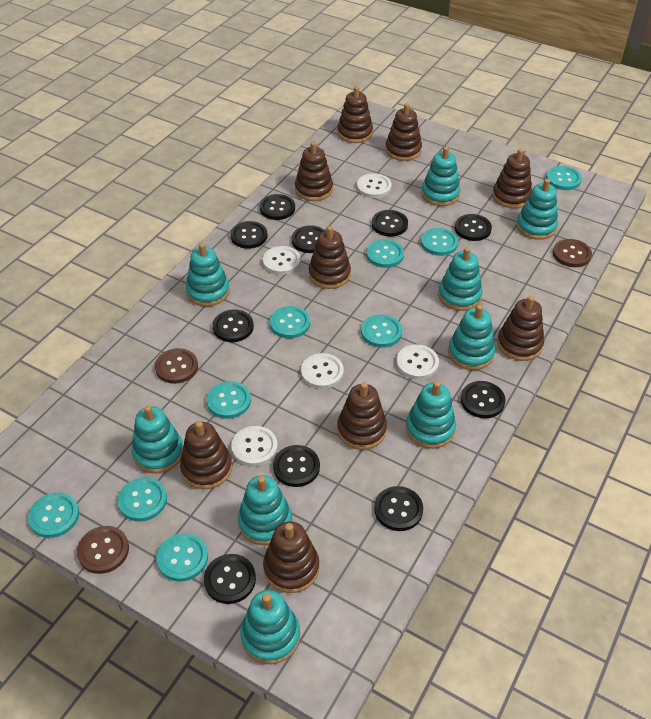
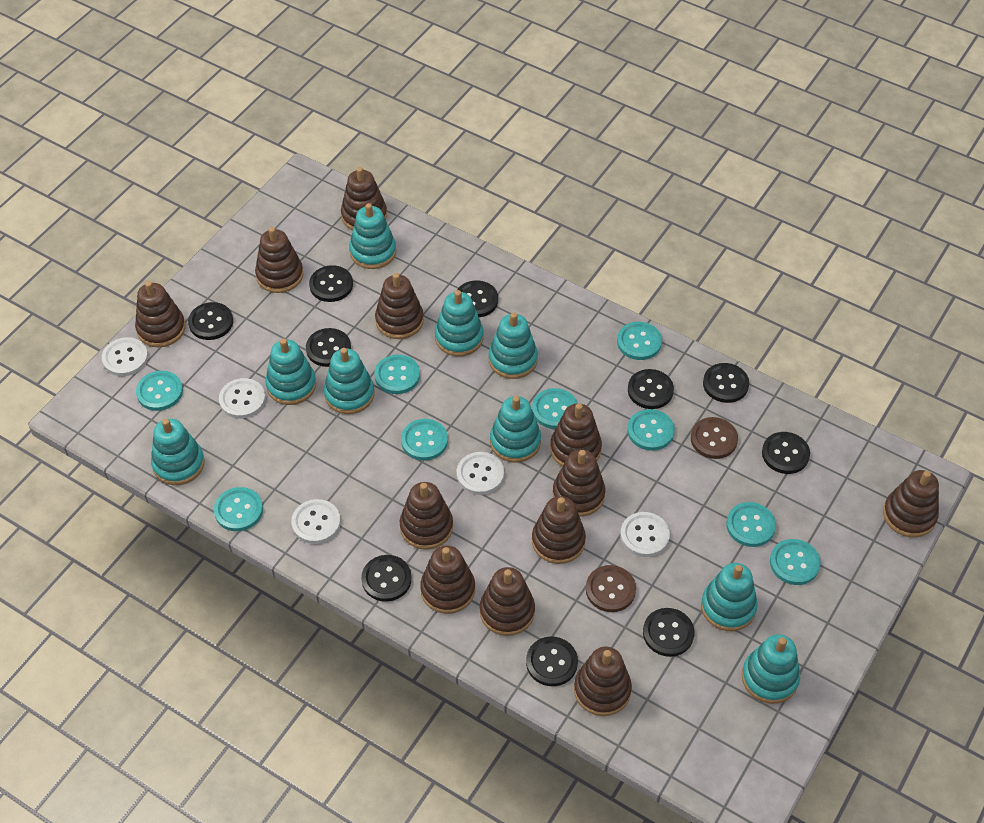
brown button: [77,526,129,574] [155,348,198,384] [553,239,592,267] = 3 -> [586,565,636,612] [691,417,738,459] = 2
brown stacking toy: [180,421,232,489] [263,521,319,593] [295,142,333,201] [309,226,351,289] [337,86,373,143] [337,382,387,450] [385,103,422,161] [492,149,532,208] [497,296,544,361] = 9 -> [135,281,185,347] [255,227,304,293] [341,167,387,230] [375,273,424,339] [400,482,453,550] [420,545,475,614] [480,567,535,636] [532,496,586,564] [550,403,602,466] [553,449,605,517] [574,646,632,716] [883,470,939,537] = 12

